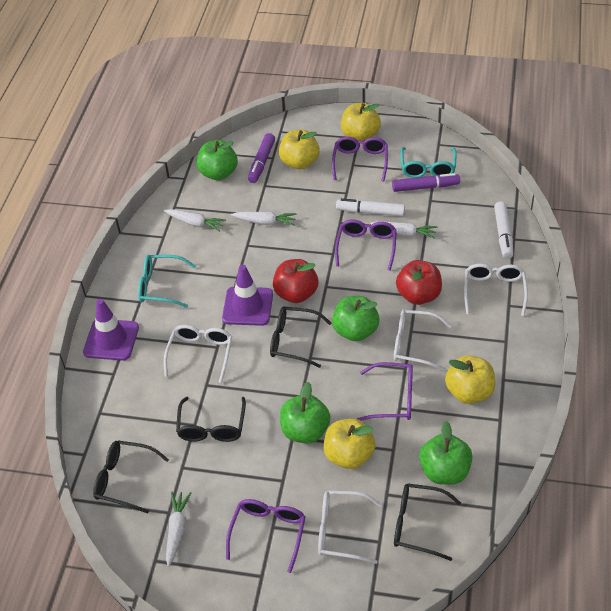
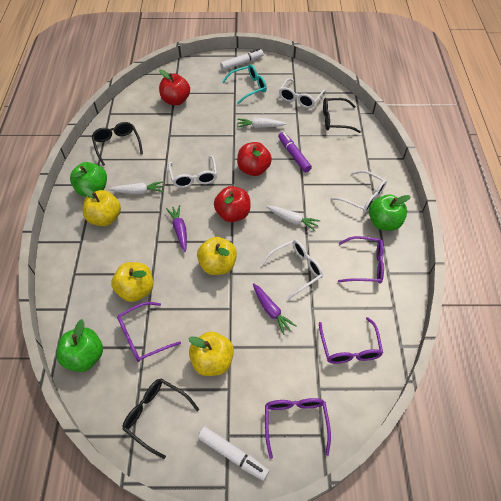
black glasses: [93,440,169,514] [176,397,246,442] [270,307,332,368] [394,483,461,561] = 4 -> [92,122,143,166] [123,379,199,459] [323,98,361,133] = 3
green apple: [197,140,238,180] [280,382,330,443] [332,296,380,342] [419,421,473,485] = 4 -> [56,319,103,372] [70,162,107,197] [369,194,411,231] = 3
purple carrot: none = 0 -> [166,205,187,252] [253,283,296,335] = 2
purple marker: [248,133,275,183] [392,173,460,192] = 2 -> [278,132,312,172] = 1
purple traffic cone: [83,299,139,361] [222,265,273,326] = 2 -> none = 0
red apple: [273,259,318,303] [396,260,442,305] = 2 -> [159,69,190,105] [214,186,250,222] [237,142,272,176] = 3
turquoise glasses: [138,255,196,308] [400,147,457,178] = 2 -> [222,64,267,104] = 1
white carrot: [164,209,226,232] [166,492,191,567] [231,212,297,226] [370,221,438,239] = 4 -> [109,181,163,194] [237,118,287,128] [266,206,320,231] = 3

